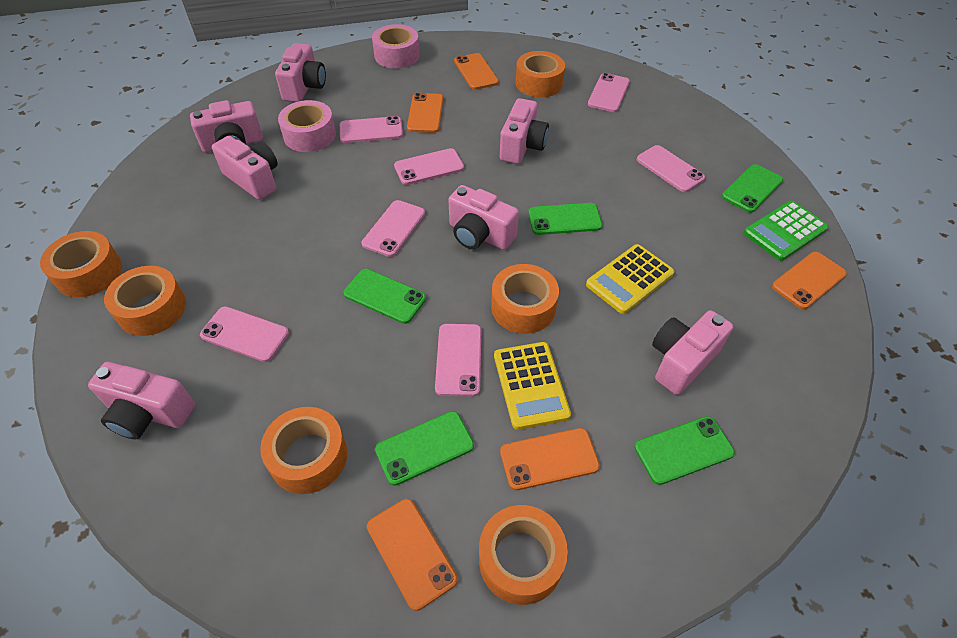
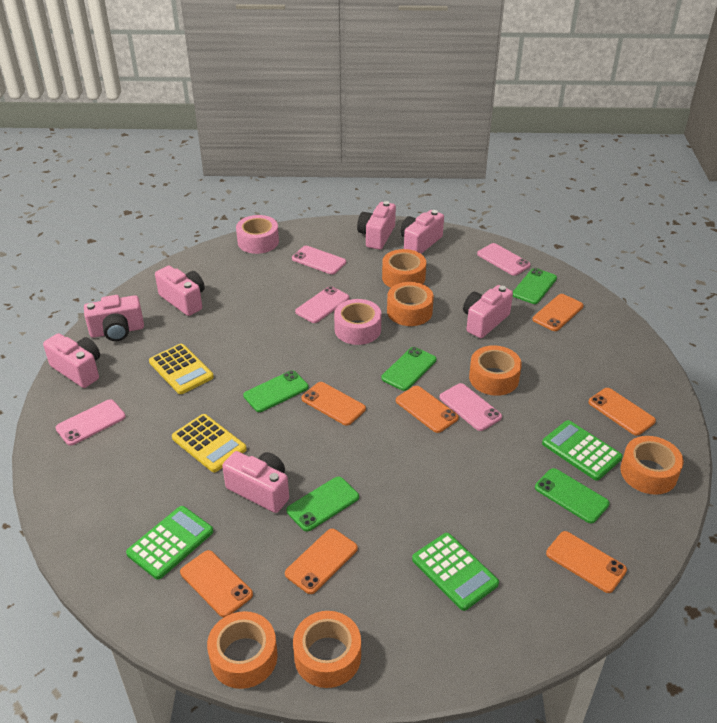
green calculator: [743,201,829,261] = 1 -> [126,506,213,579] [412,533,499,611] [542,420,623,480] = 3
orange phone: [367,499,458,611] [407,93,443,133] [454,53,499,90] [500,428,600,490] [772,252,847,309] = 5 -> [180,550,253,617] [285,529,358,594] [301,382,366,426] [396,386,459,433] [533,294,584,331] [546,531,627,593] [588,388,656,436] = 7
pink phone: [200,306,289,362] [340,116,403,143] [362,200,425,257] [394,148,464,185] [435,324,481,397] [588,73,630,112] [637,145,705,192] = 7 -> [56,399,126,446] [292,246,346,274] [295,286,349,323] [439,383,502,431] [477,243,531,276] = 5

